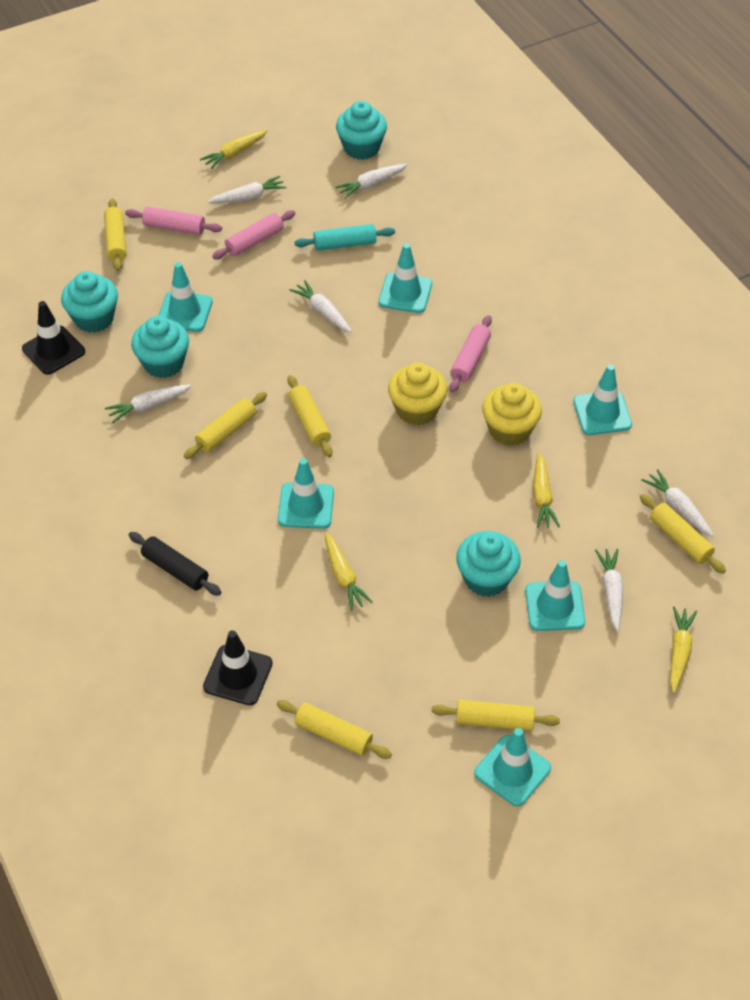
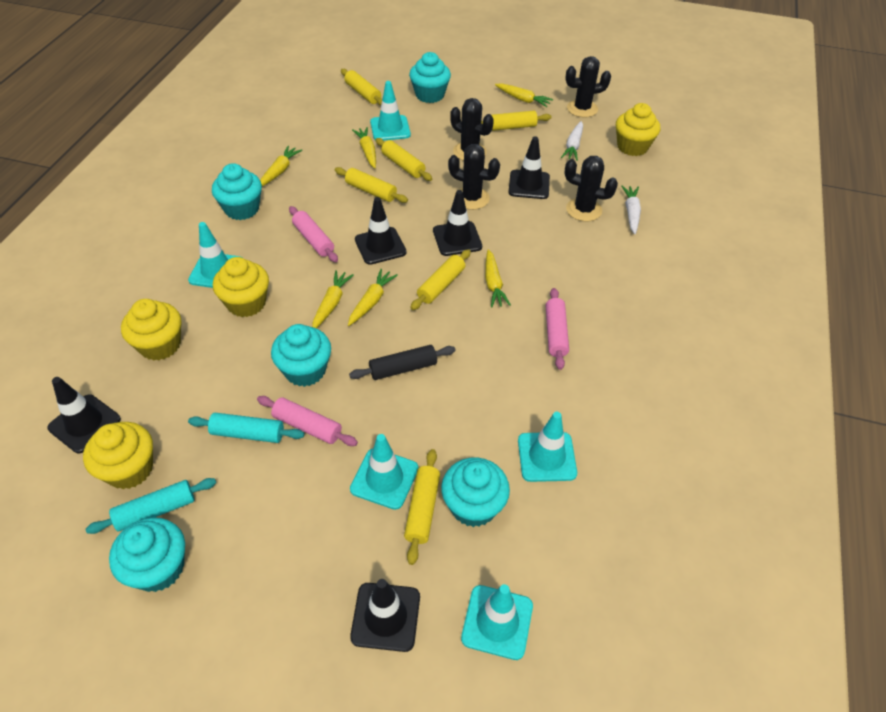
black cactus: none = 0 -> [448,144,500,210] [450,98,494,161] [565,56,611,117] [565,156,618,222] = 4
black traffic cone: [22,301,85,375] [203,630,273,705] = 2 -> [47,377,121,453] [350,579,420,652] [355,197,406,265] [433,190,482,256] [508,137,550,199] = 5
turquoise cupcake: [61,271,118,333] [131,316,189,378] [336,101,387,160] [456,531,521,597] = 4 -> [109,517,185,592] [212,163,262,220] [271,324,331,387] [409,52,451,103] [441,457,510,527] = 5
turquoise rolling pin: [295,224,395,251] = 1 -> [86,478,216,534] [188,413,304,443] = 2
turquoise traffic cone: [158,262,213,332] [278,458,334,529] [379,243,432,313] [474,728,551,806] [525,560,585,631] [573,364,632,435] = 6 -> [188,222,242,288] [350,434,419,510] [370,81,411,140] [461,584,533,660] [518,412,577,482] = 5
white carrot: [105,385,192,423] [208,176,286,203] [290,280,352,333] [335,164,407,199] [595,549,623,631] [642,469,713,537] = 6 -> [561,121,583,161] [621,185,641,234] = 2
yellow carrot: [200,130,267,169] [325,532,373,611] [533,453,560,528] [670,606,697,693] = 4 -> [260,146,302,186] [312,270,354,328] [348,269,398,326] [352,127,376,168] [485,249,511,307] [495,83,553,107] = 6
yellow cupcake: [388,363,447,426] [482,383,542,446] = 2 -> [83,422,153,489] [121,299,181,361] [213,257,269,317] [616,103,660,156] = 4

